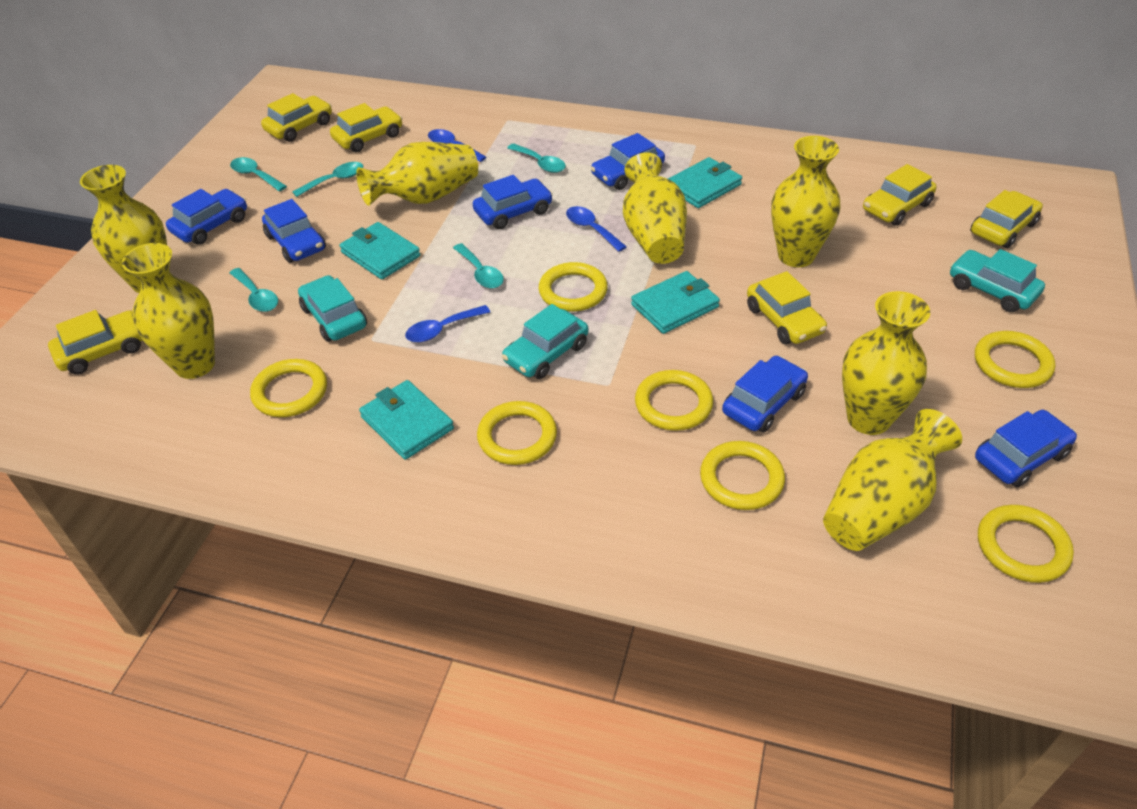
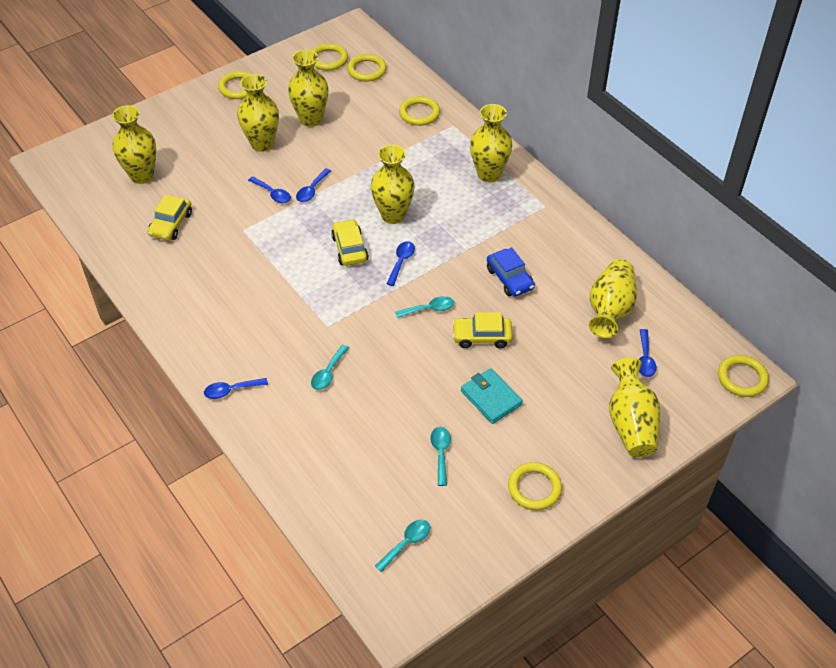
blue car: [166,189,247,245] [262,199,326,263] [473,175,553,229] [591,133,665,190] [722,356,808,433] [975,410,1077,487] = 6 -> [487,247,535,297] = 1
blue spoon: [405,305,490,342] [428,129,486,162] [566,206,627,252] = 3 -> [204,378,268,399] [248,176,291,203] [296,168,331,202] [386,241,415,286] [639,329,657,377] = 5
turquoise car: [298,275,367,342] [502,304,588,379] [950,249,1045,312] = 3 -> none = 0
turquoise spoon: [230,157,287,191] [230,268,278,312] [292,162,363,197] [453,243,504,288] [507,143,566,173] = 5 -> [311,345,349,390] [375,519,430,572] [395,296,454,318] [430,427,451,486] = 4
turquoise wallet: [340,222,421,280] [359,380,454,460] [631,271,720,334] [668,157,742,208] = 4 -> [461,368,523,424] = 1
yellow car: [48,310,142,375] [261,93,332,142] [330,103,402,152] [747,271,827,344] [863,164,936,226] [970,190,1043,248] = 6 -> [147,194,192,241] [331,219,368,266] [452,312,513,348] = 3
yellow ring: [250,359,327,417] [477,401,557,465] [539,262,608,312] [635,370,713,431] [700,441,785,510] [975,331,1055,388] [978,505,1074,583] = 7 -> [218,71,251,99] [312,43,348,70] [347,54,387,82] [399,96,440,126] [508,462,562,510] [718,355,769,397] = 6

